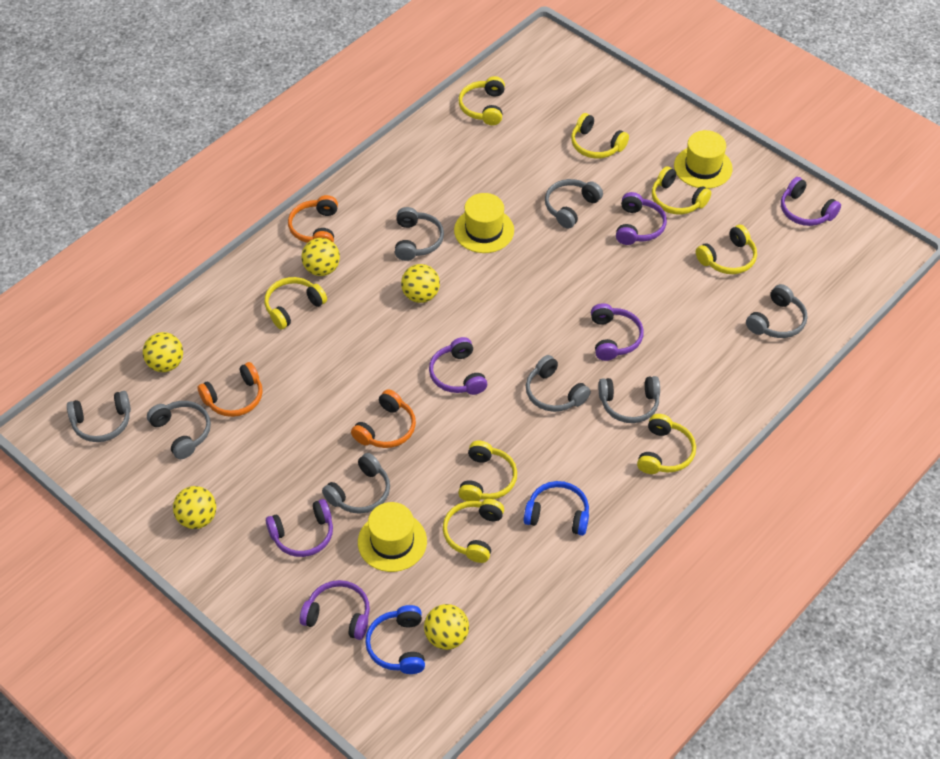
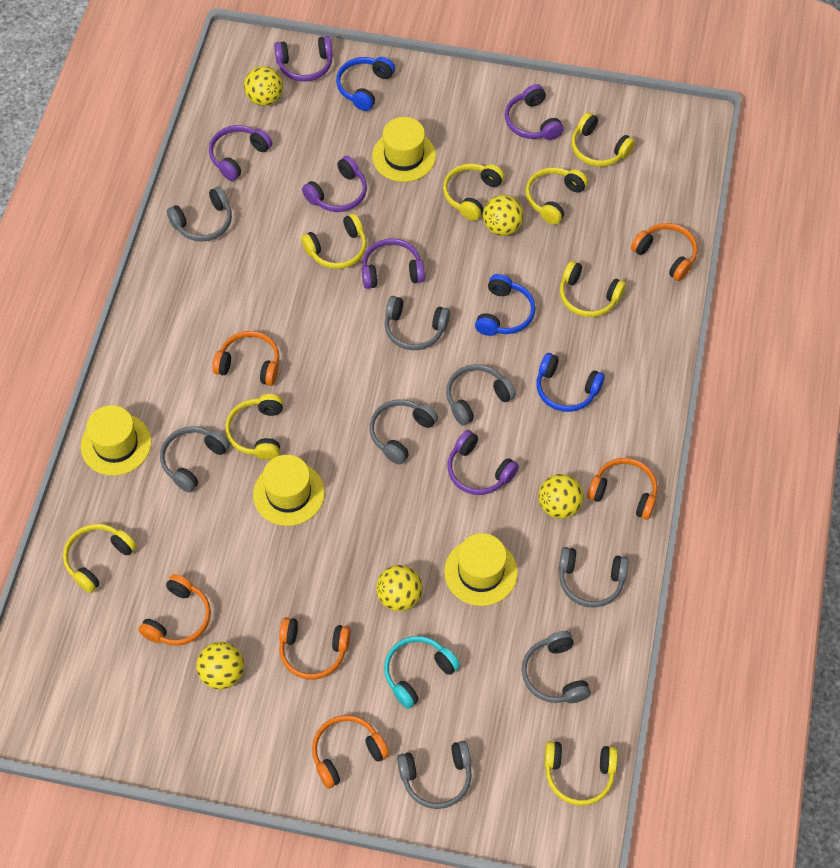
blue headphones: [365,605,425,674] [524,481,589,536] = 2 -> [336,57,395,111] [475,274,535,336] [537,353,605,412] = 3
orange headphones: [198,362,263,417] [288,195,338,243] [351,389,416,448] = 3 -> [139,574,211,646] [212,331,279,386] [279,617,351,680] [312,715,389,789] [587,458,657,520] [631,223,697,281] = 6
turquoise headphones: none = 0 -> [384,636,460,709] = 1
yellow hat: [358,502,427,572] [454,193,514,253] [674,130,733,189] = 3 -> [81,405,151,476] [253,455,325,526] [372,117,436,182] [444,533,518,606] = 4

